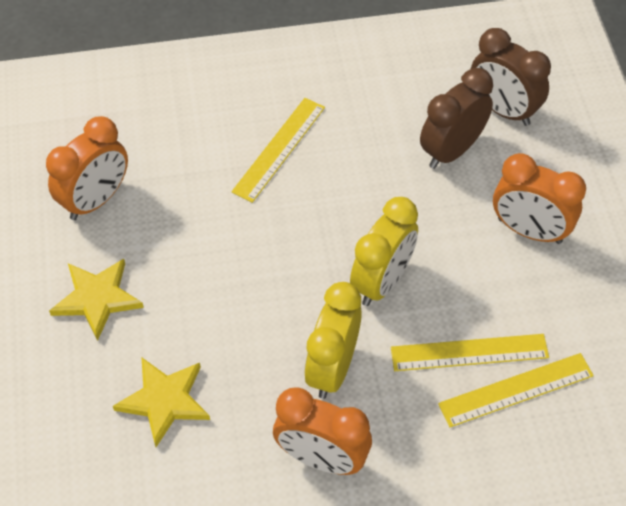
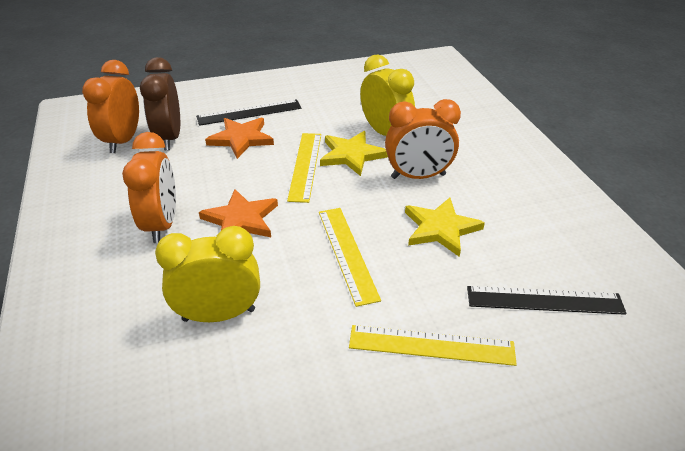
black ruler: none = 0 -> [196,99,302,126] [467,286,627,315] = 2
brown clock: [420,68,493,169] [471,28,551,126] = 2 -> [140,57,180,150] = 1
orange star: none = 0 -> [199,189,278,237] [205,118,274,159] = 2

